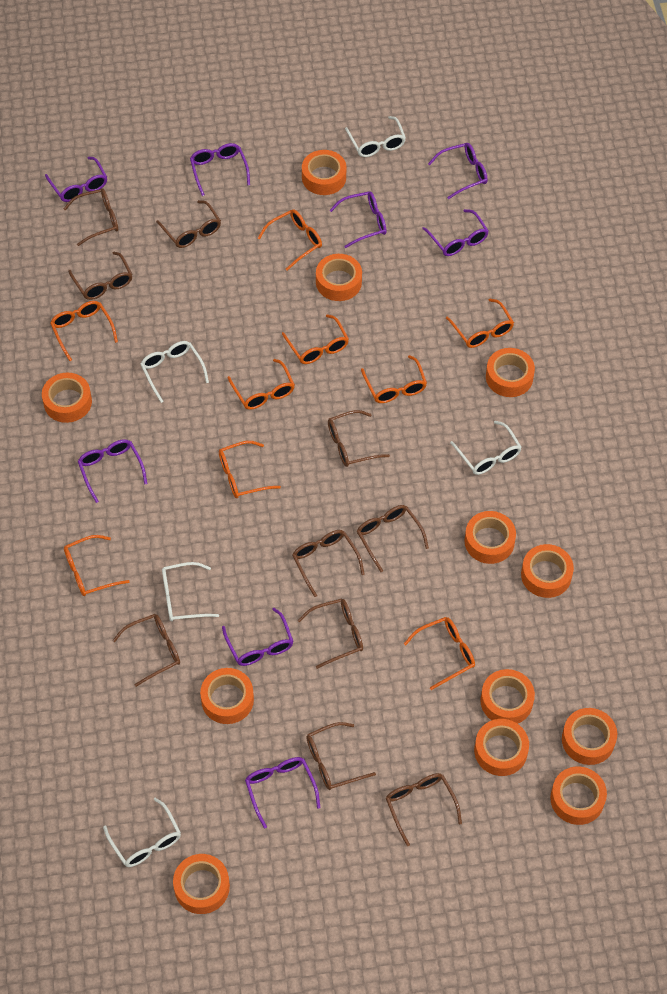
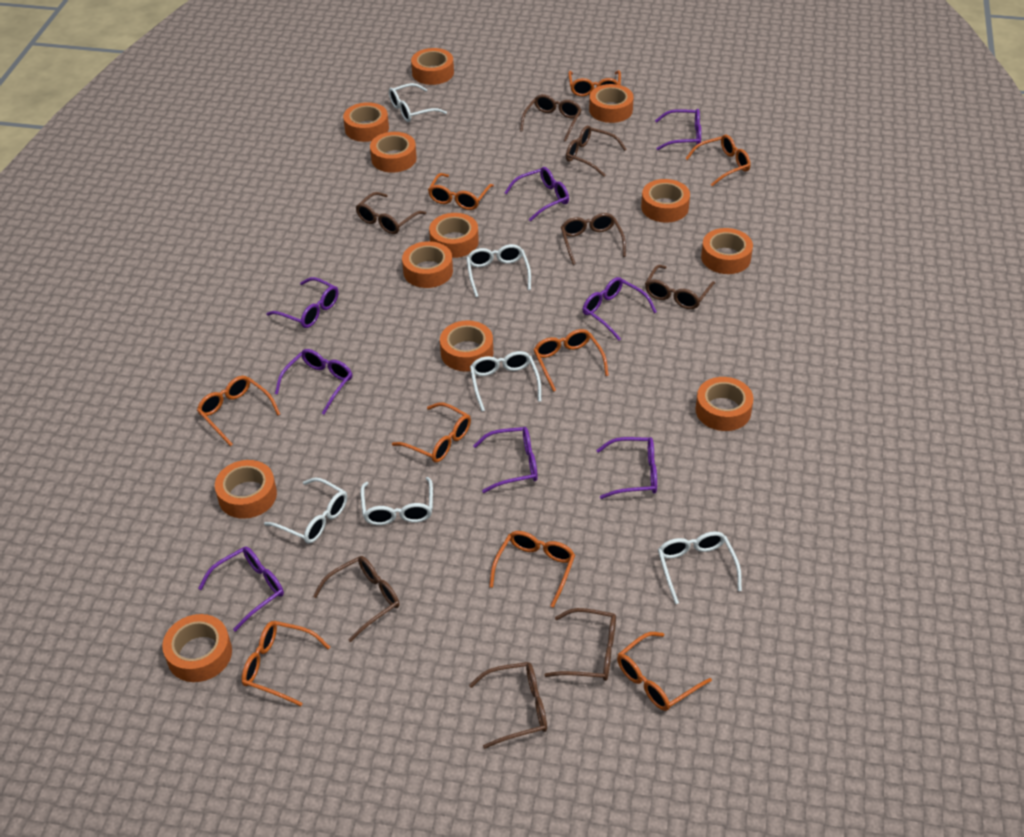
brown glasses: [63,189,118,246] [68,252,133,300] [112,614,180,687] [156,200,221,248] [292,530,365,597] [297,599,363,669] [306,722,376,790] [328,410,390,467] [357,505,429,572] [386,773,462,846] = 10 -> [313,556,399,642] [356,192,426,234] [469,662,547,749] [520,94,581,142] [544,608,616,681] [561,213,626,265] [566,125,627,177] [645,265,715,309] = 8
white glasses: [103,798,181,867] [140,341,209,403] [162,562,219,621] [345,116,406,157] [450,421,522,475] = 5 -> [264,478,347,543] [361,477,433,525] [389,83,447,122] [466,244,531,297] [470,351,541,411] [658,531,742,604] = 6

